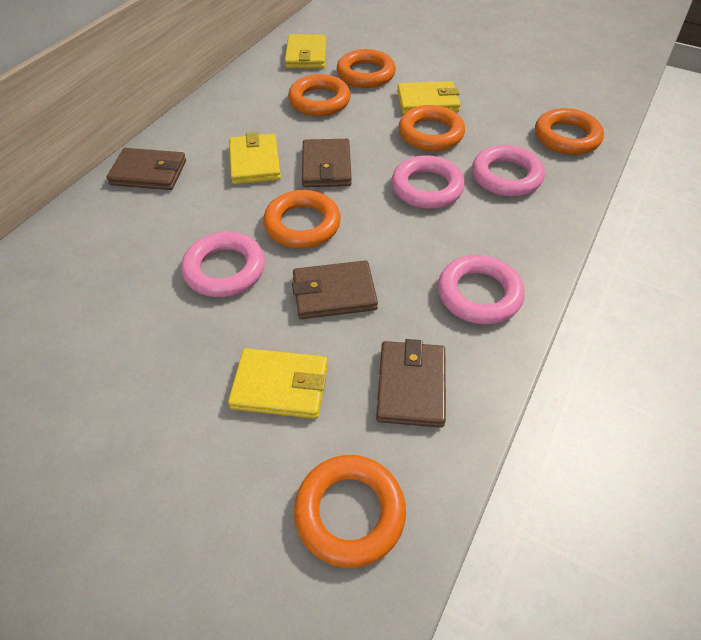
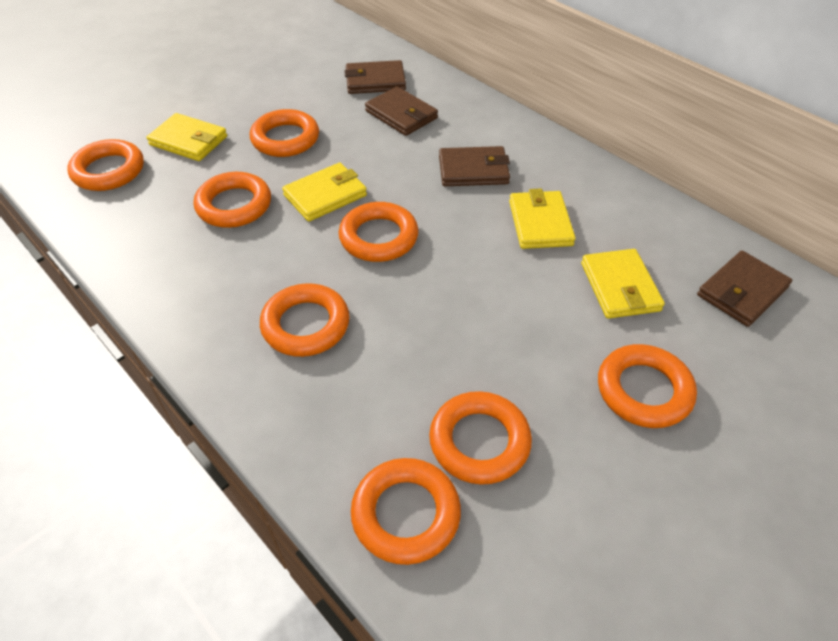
orange ring: [263,190,341,248] [288,74,351,116] [294,455,406,568] [336,49,396,88] [398,105,465,151] [535,108,604,155] = 6 -> [67,139,144,191] [194,172,271,228] [250,109,319,157] [260,283,350,357] [339,202,418,262] [351,458,461,565] [429,391,532,485] [598,344,697,428] = 8
pink ring: [181,232,265,297] [392,155,465,209] [438,255,524,324] [472,145,545,197] = 4 -> none = 0

